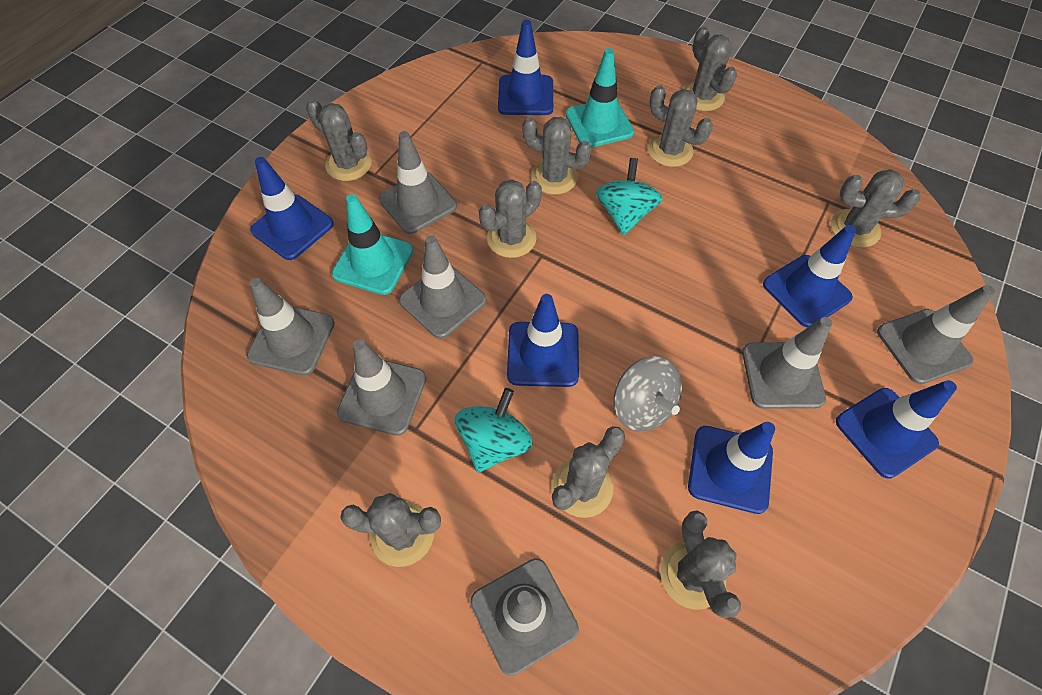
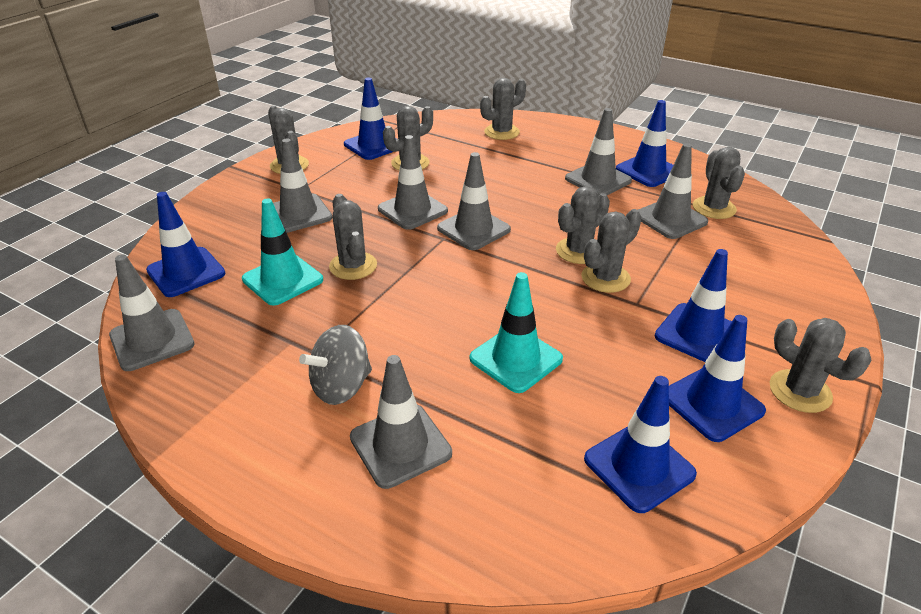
grey cactus: [306,99,372,181] [340,493,441,567] [479,179,542,258] [522,117,592,195] [552,426,625,518] [648,85,713,167] [660,510,741,618] [683,26,737,111] [831,169,920,248] = 9 -> [268,106,309,174] [329,194,377,280] [383,106,433,170] [480,78,526,140] [556,186,610,264] [581,209,642,293] [693,147,745,219] [770,318,871,413] = 8
turquoise spinning top: [455,388,532,472] [596,158,663,236] = 2 -> none = 0

